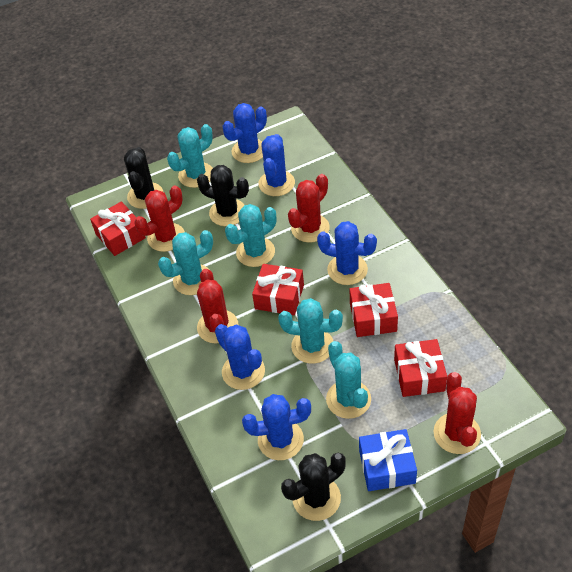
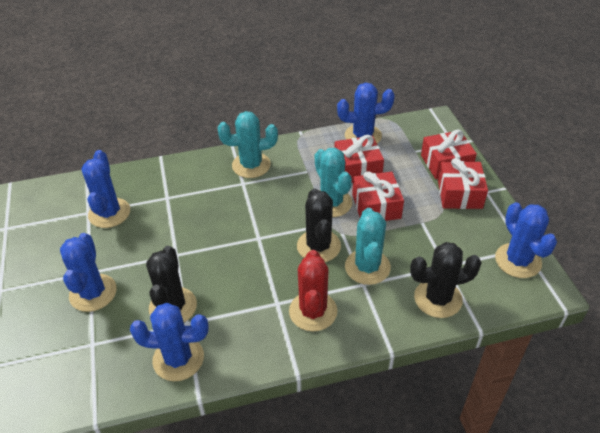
blue gift: [359,429,417,491] = 1 -> none = 0
red cactus: [134,185,185,252] [197,269,238,344] [288,174,330,243] [433,372,481,454] = 4 -> [289,250,337,331] = 1
turquoise cactus: [158,230,213,295] [167,124,213,188] [225,204,276,267] [278,298,343,364] [326,341,371,419] = 5 -> [217,111,278,178] [315,148,352,217] [345,208,391,285] = 3

